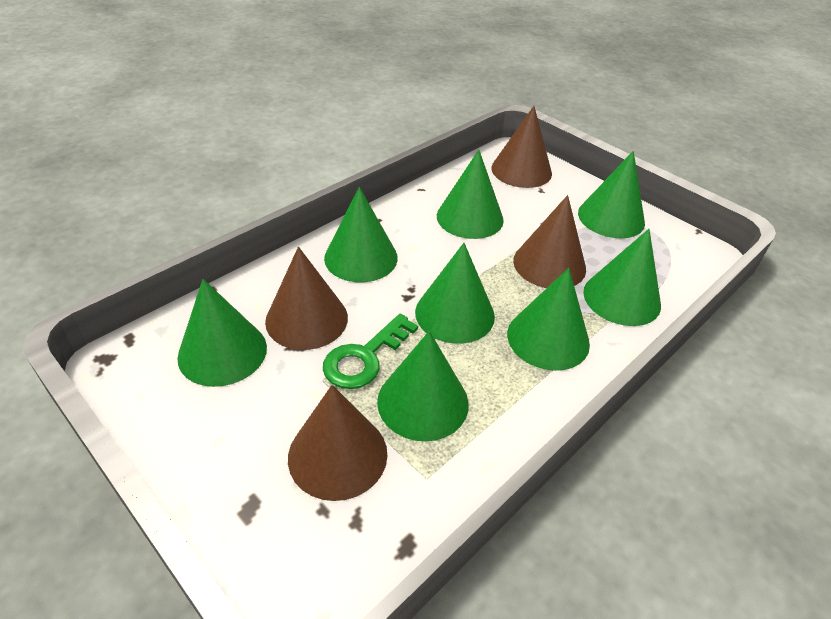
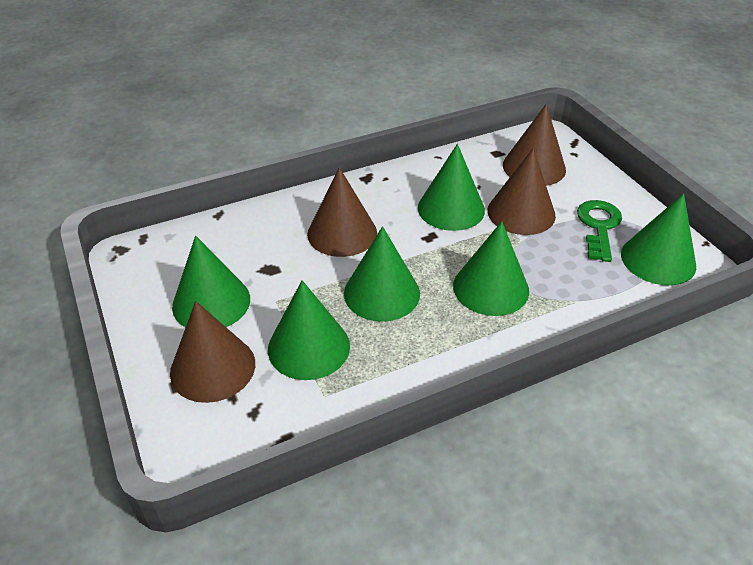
green cone: [177,279,267,387] [324,187,398,282] [377,331,469,442] [415,243,495,344] [437,150,504,239] [507,268,590,371] [578,151,645,238] [583,229,661,326] = 8 -> [172,235,250,327] [268,280,350,380] [344,226,420,322] [418,144,485,231] [453,221,529,316] [621,193,696,286] = 6

